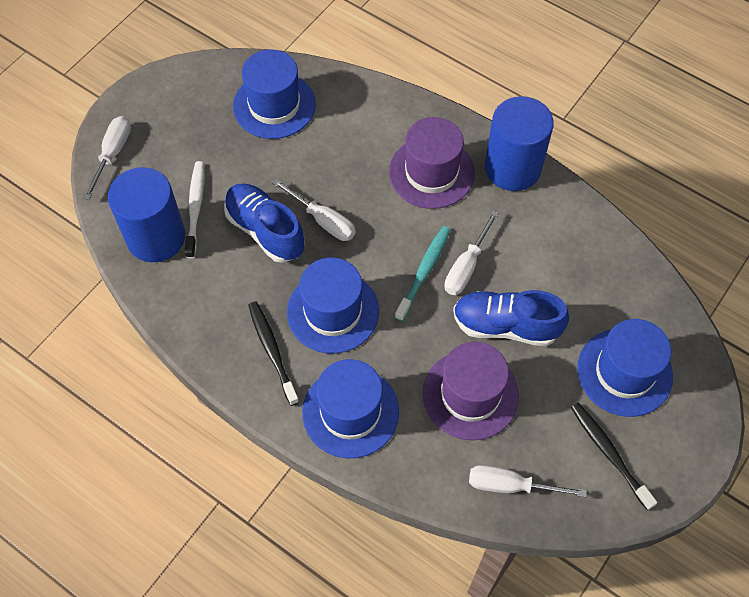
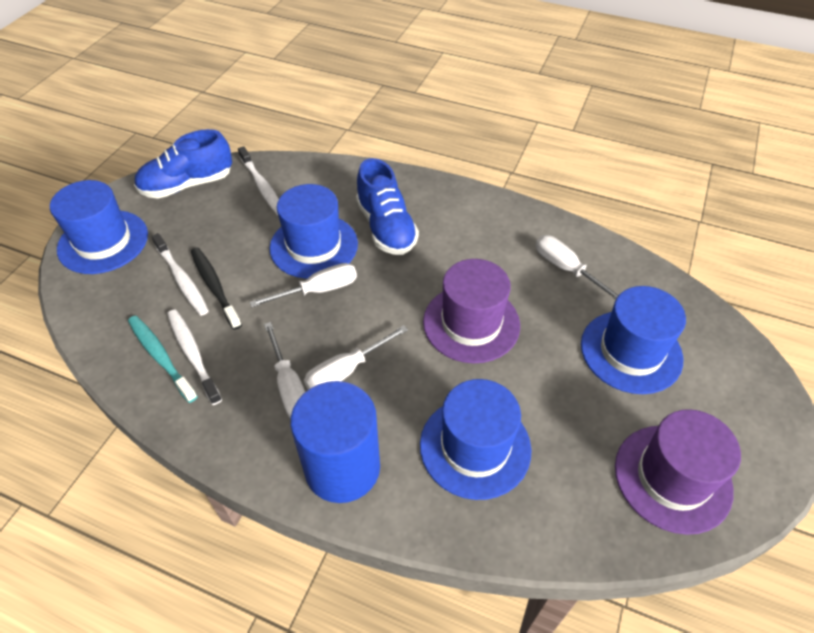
black toothbrush: [248,301,299,406] [571,403,658,510] = 2 -> [191,248,242,330] = 1
blue cylinder: [108,167,185,262] [485,96,554,191] = 2 -> [290,381,380,503] = 1
white toothbrush: [185,161,204,258] = 1 -> [151,233,209,316] [167,309,222,405] [238,146,279,215] = 3

